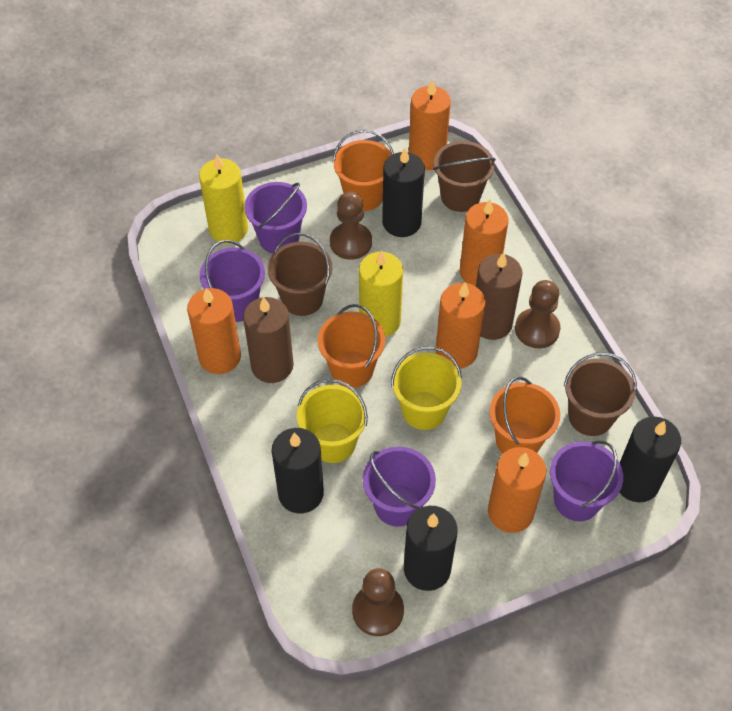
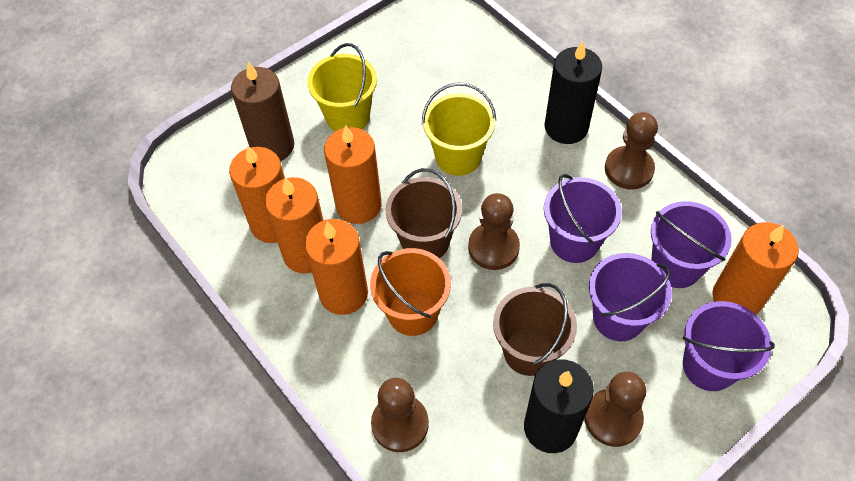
black candle: [272,428,324,513] [382,148,425,237] [404,506,457,591] [619,416,681,502] = 4 -> [524,359,594,453] [545,41,602,144] = 2
brown bucket: [268,233,332,316] [433,141,496,212] [564,352,637,436] = 3 -> [385,168,462,258] [493,283,577,376] = 2
brown candle: [243,297,294,383] [476,252,523,340] = 2 -> [231,62,294,161] = 1
brown pawn: [330,191,372,260] [352,568,404,636] [515,280,560,348] = 3 -> [371,378,429,452] [468,193,520,270] [585,372,646,447] [605,112,658,190] = 4
orange bucket: [318,304,385,388] [332,129,394,211] [489,376,560,454] = 3 -> [370,248,451,336] = 1
yellow candle: [199,154,248,244] [359,250,403,337] = 2 -> none = 0

